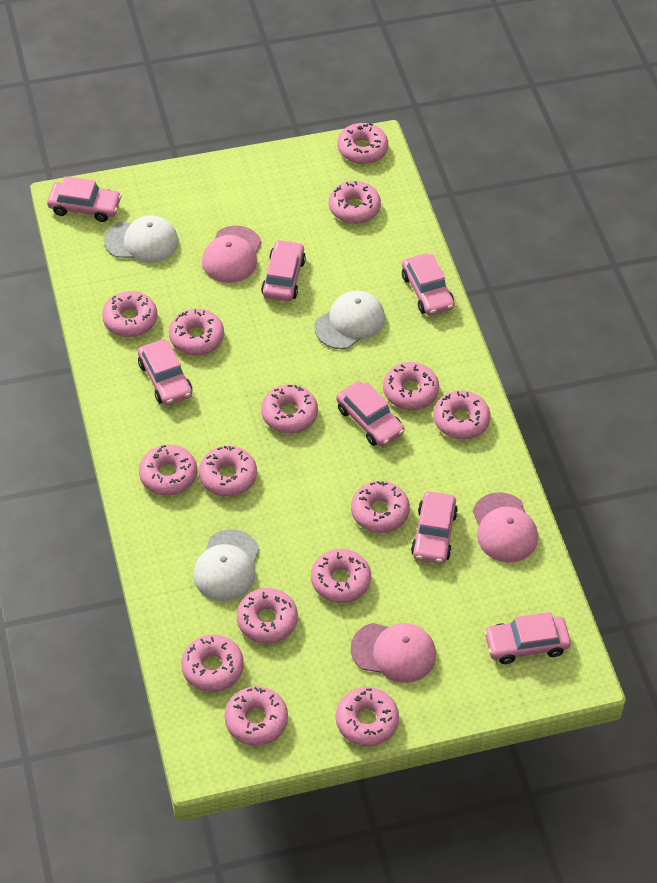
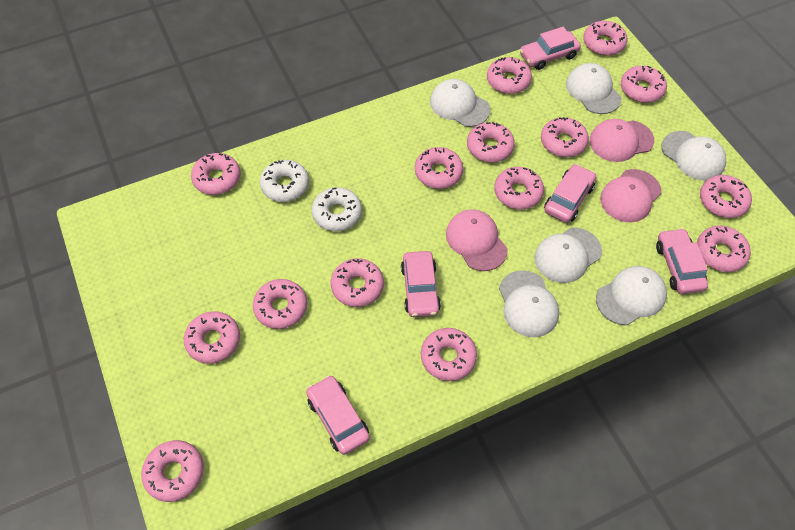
pink car: [47,176,122,222] [138,340,192,406] [261,239,306,302] [336,381,404,447] [402,254,455,316] [411,491,458,564] [484,612,571,664] = 7 -> [306,375,370,455] [401,251,441,317] [520,27,581,70] [544,164,596,223] [656,228,708,294] = 5
white cap: [104,215,178,263] [193,529,259,602] [314,291,385,349] = 3 -> [430,79,490,127] [499,270,559,337] [535,228,602,283] [566,63,622,114] [596,266,667,325] [661,131,726,181] = 6
white donut: none = 0 -> [260,160,309,202] [312,187,362,231] = 2

